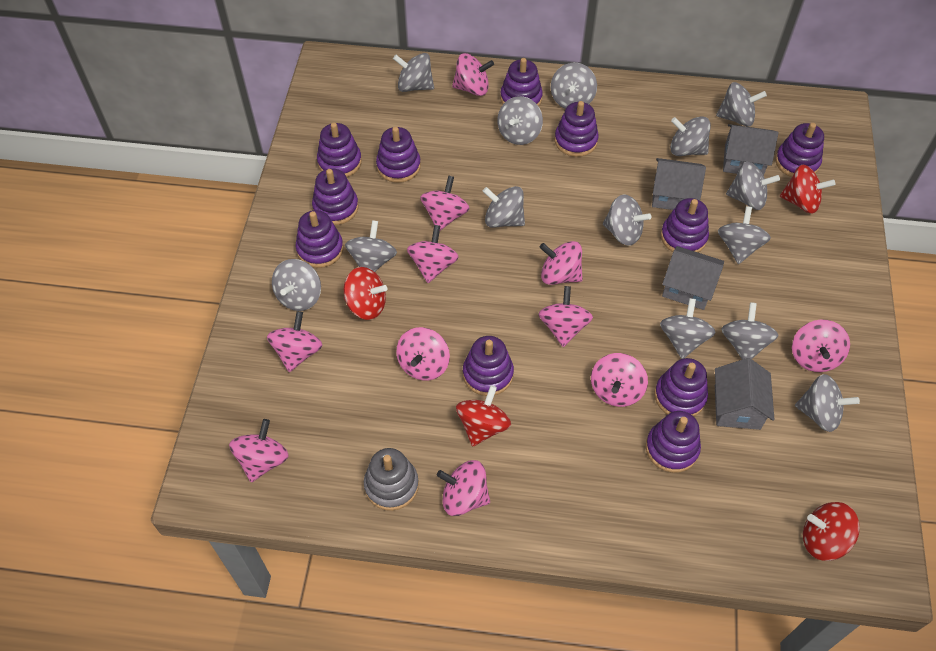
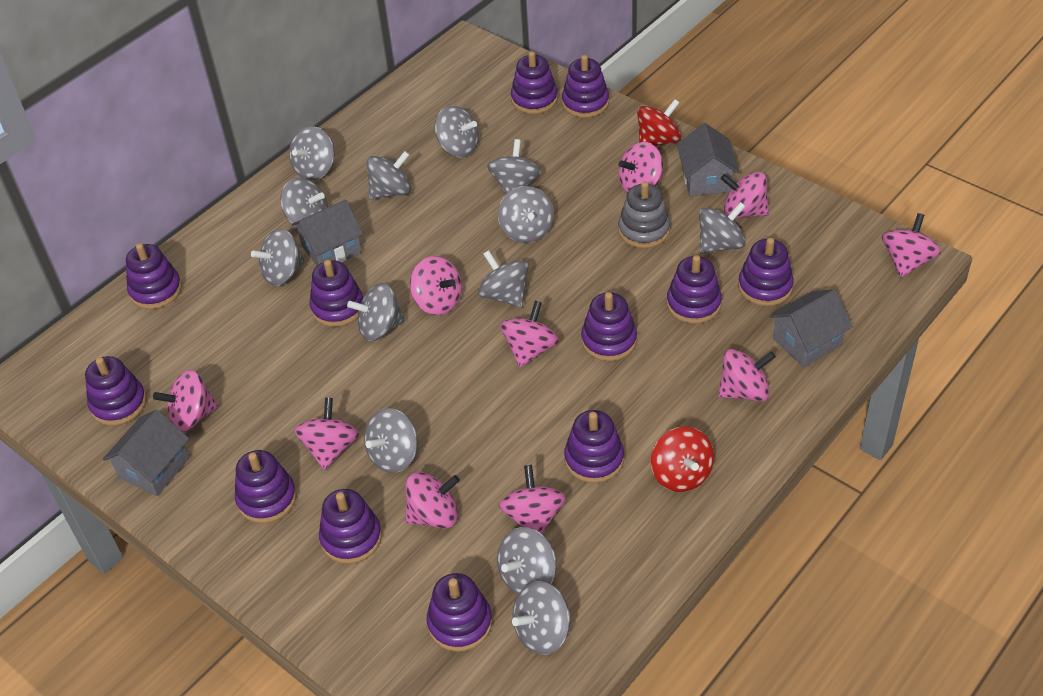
grey spinning top: [272,259,321,311] [345,220,397,272] [393,53,434,92] [483,186,525,228] [497,96,543,145] [551,63,597,109] [603,195,651,246] [660,298,716,359] [670,116,711,156] [716,82,767,127] [718,206,771,264] [721,302,779,360] [726,162,780,210] [795,374,860,432] = 14 -> [251,229,305,286] [280,178,328,228] [289,126,335,180] [347,283,406,341] [364,408,418,473] [366,151,411,200] [435,106,479,158] [478,250,529,308] [487,139,542,194] [497,527,557,594] [498,186,554,243] [512,581,570,654] [699,202,746,254] = 13
pink spinning top: [229,419,289,482] [267,311,322,372] [396,327,450,381] [407,225,459,283] [420,175,470,231] [437,460,490,516] [452,53,494,96] [538,286,593,347] [539,241,583,285] [591,353,648,407] [792,319,850,372] = 11 -> [153,370,219,432] [294,398,359,470] [405,472,460,529] [410,256,462,315] [499,465,566,534] [500,301,559,367] [618,142,663,193] [718,349,776,402] [721,172,769,219] [882,213,941,277] = 10
purple stacking toy: [295,210,343,268] [312,168,358,225] [317,123,362,177] [376,127,421,183] [463,336,514,396] [500,58,543,107] [554,101,599,157] [646,411,701,473] [655,358,708,417] [661,198,709,253] [775,123,824,177] = 11 -> [85,356,147,426] [126,243,182,309] [235,450,297,523] [309,260,363,327] [319,489,382,564] [427,573,492,652] [511,51,558,114] [562,55,609,118] [564,410,624,483] [581,292,637,361] [667,255,722,324] [738,238,794,306] = 12
red spinning top: [344,267,388,320] [456,385,511,446] [780,165,835,214] [803,502,860,561] = 4 -> [637,99,681,146] [651,427,714,492] = 2

